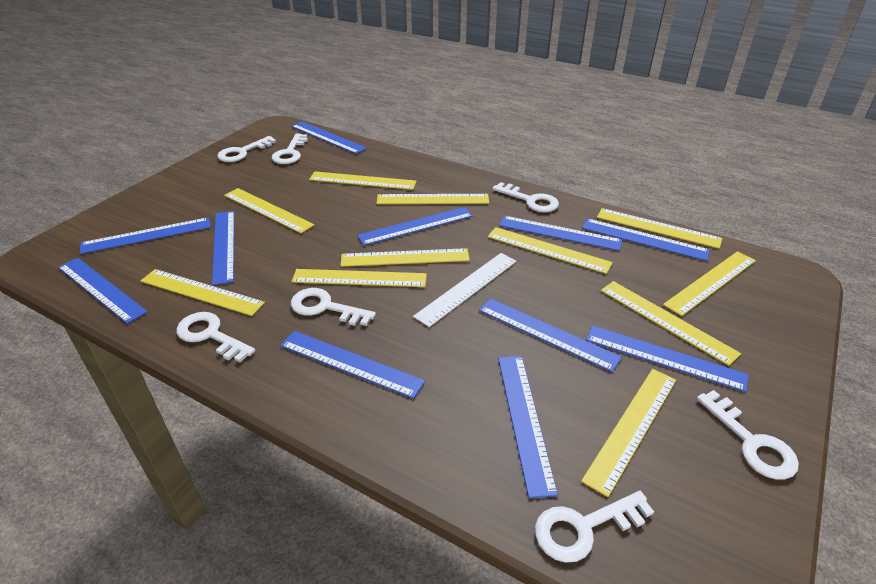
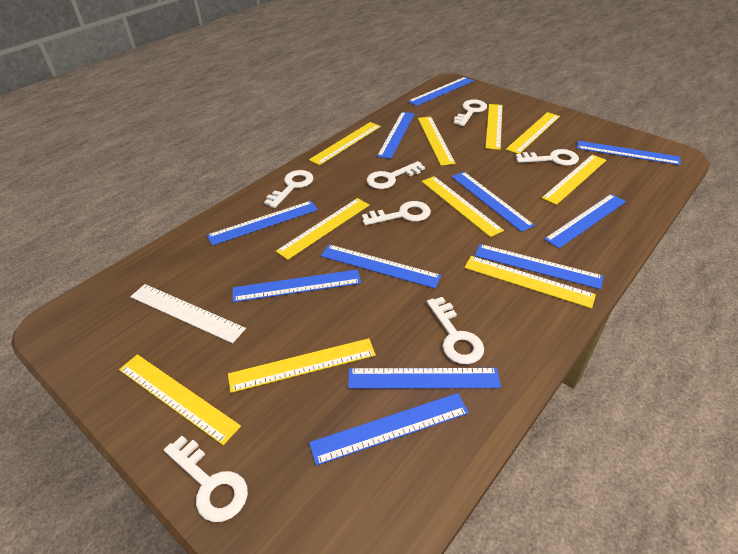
yellow ruler: [141,269,265,316] [224,188,314,233] [291,269,427,287] [309,171,417,190] [341,248,470,267] [376,194,489,204] [488,227,613,274] [581,369,676,497] [597,208,722,249] [601,281,741,366] [663,251,756,316] = 11 -> [119,354,241,445] [228,338,376,393] [276,198,369,260] [309,122,381,165] [418,117,456,166] [422,176,504,237] [464,256,596,309] [485,104,502,150] [506,112,560,154] [542,155,606,205] = 10

